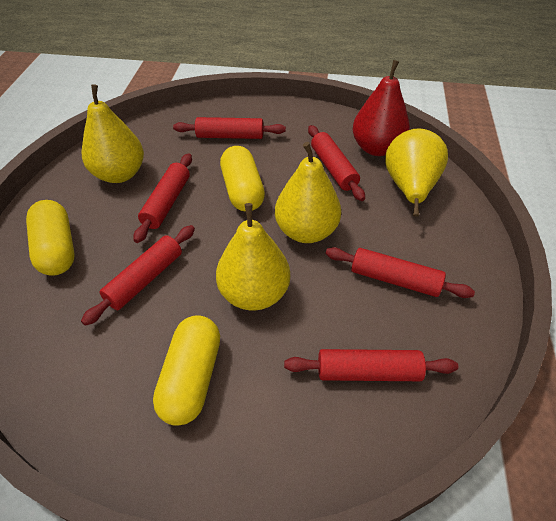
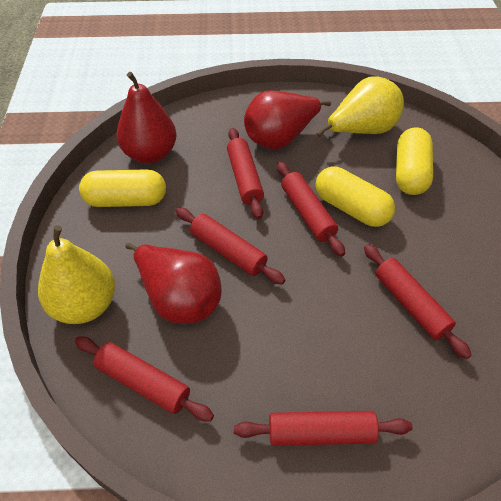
red pear: [353,60,410,156] = 1 -> [116,72,177,164] [125,243,221,324] [244,90,331,149] = 3
yellow pear: [82,84,144,183] [216,203,290,311] [275,142,341,243] [385,129,448,217] = 4 -> [38,225,115,324] [317,76,404,137] = 2

